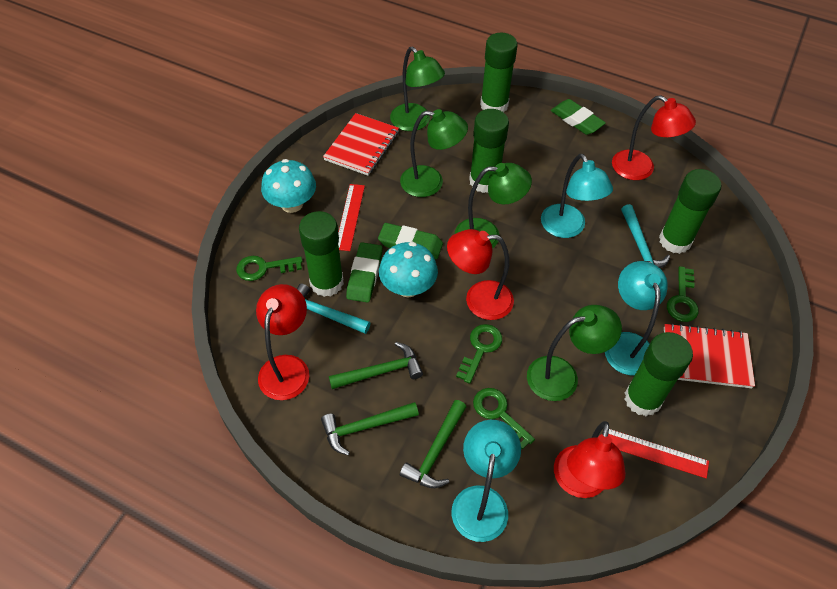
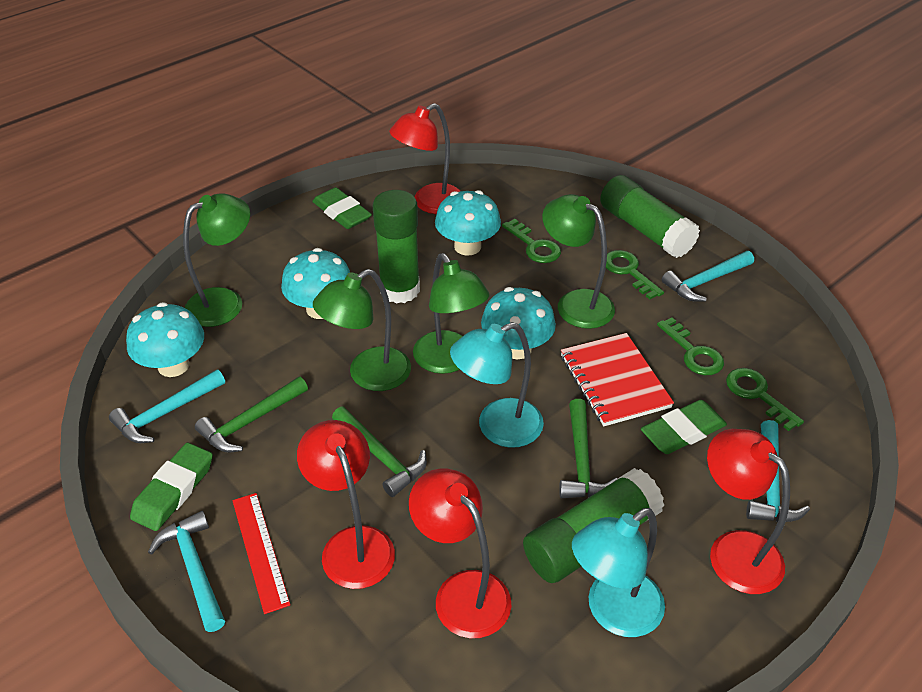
green glue stick: [299,211,344,297] [469,109,509,193] [480,33,518,112] [624,332,693,416] [659,169,721,254] = 5 -> [373,190,420,303] [523,468,665,583] [600,175,700,258] = 3
red notebook: [323,113,399,176] [664,323,755,388] = 2 -> [561,333,674,426] = 1
red ruler: [338,184,365,251] [608,429,709,478] = 2 -> [232,493,290,614] = 1
turquoise hammer: [297,283,370,334] [621,204,670,268] = 2 -> [109,369,225,443] [148,511,225,632] [662,251,754,302] [746,420,810,522] = 4
turquoise lamp: [452,420,521,542] [541,154,613,238] [605,261,668,375] = 3 -> [450,322,544,448] [572,508,665,637] = 2
turquoise mushroom: [261,159,316,213] [379,242,438,297] = 2 -> [126,302,204,377] [281,248,350,319] [435,190,501,256] [481,287,556,359] = 4

